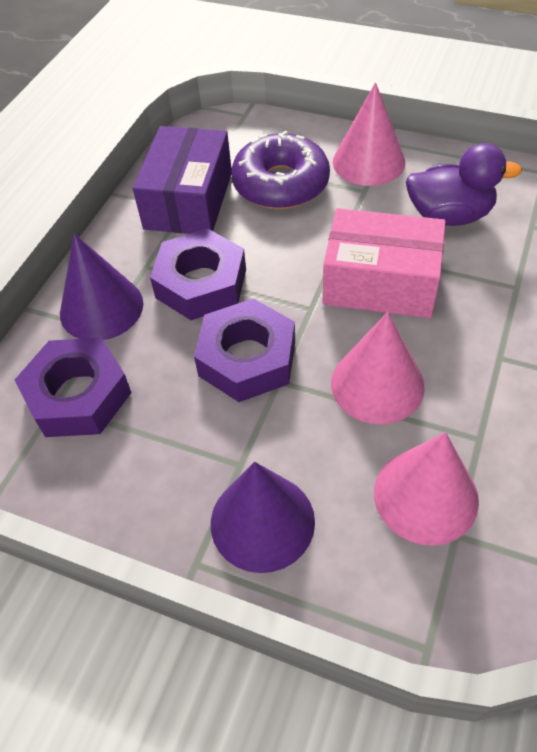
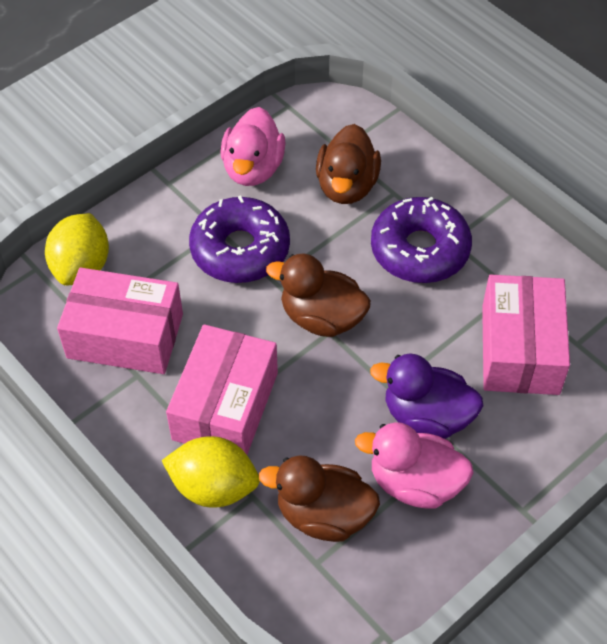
brown duck: none = 0 -> [259,456,380,542] [266,254,371,337] [316,124,381,204] = 3
pink box: [323,208,446,318] = 1 -> [57,267,183,374] [166,324,278,454] [482,275,570,395] = 3
pink cone: [331,312,425,424] [333,82,405,186] [374,432,479,546] = 3 -> none = 0
pink duck: none = 0 -> [221,107,286,186] [355,422,474,509] = 2
purple box: [133,126,231,234] = 1 -> none = 0
purple cone: [60,234,143,340] [211,462,315,573] = 2 -> none = 0
purple donut: [231,131,330,209] = 1 -> [189,195,290,283] [371,197,472,283] = 2
purple nut: [15,338,132,437] [150,228,246,320] [194,298,295,402] = 3 -> none = 0
yellow lemon: none = 0 -> [45,213,109,286] [161,436,260,508] = 2

